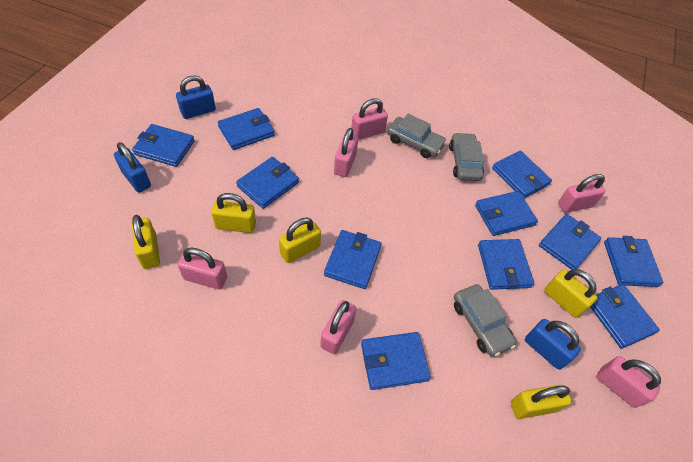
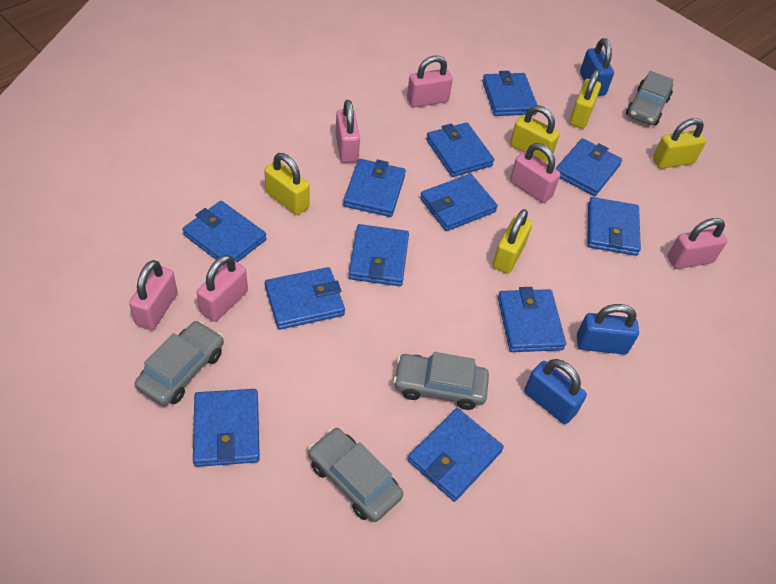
blue wallet: [132,124,195,167] [218,108,275,150] [236,157,299,209] [324,230,382,289] [361,332,431,390] [475,191,538,236] [478,239,534,290] [492,151,552,199] [539,214,601,270] [590,284,660,349] [604,236,663,287] = 11 -> [182,201,266,265] [193,389,260,467] [265,267,345,330] [343,159,406,217] [348,224,409,286] [408,408,504,501] [420,174,498,231] [426,122,494,177] [482,71,537,116] [498,287,566,352] [555,138,622,196] [587,197,641,256] = 12
grey car: [387,114,447,158] [449,132,484,181] [454,284,517,357] = 3 -> [135,321,224,406] [308,428,403,522] [393,352,489,410] [626,71,674,125] = 4

